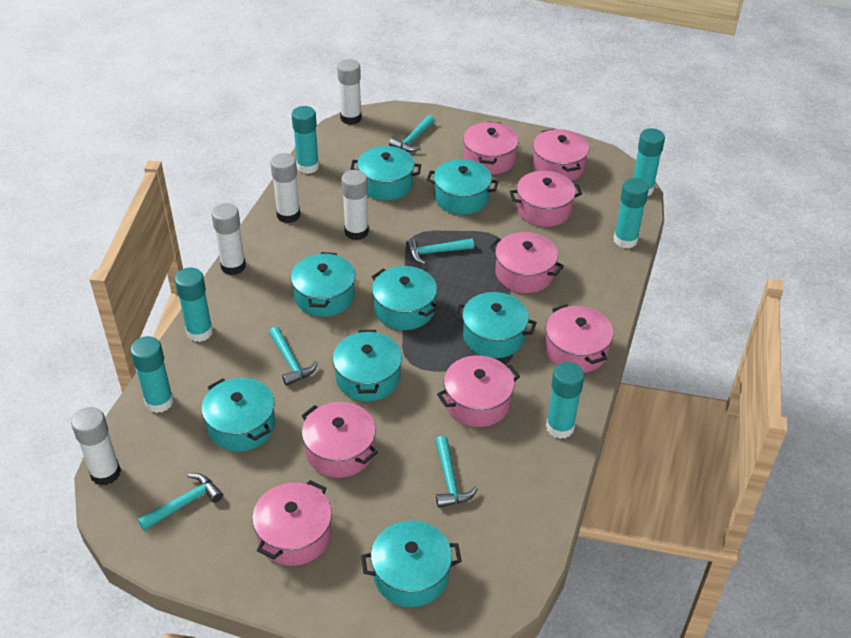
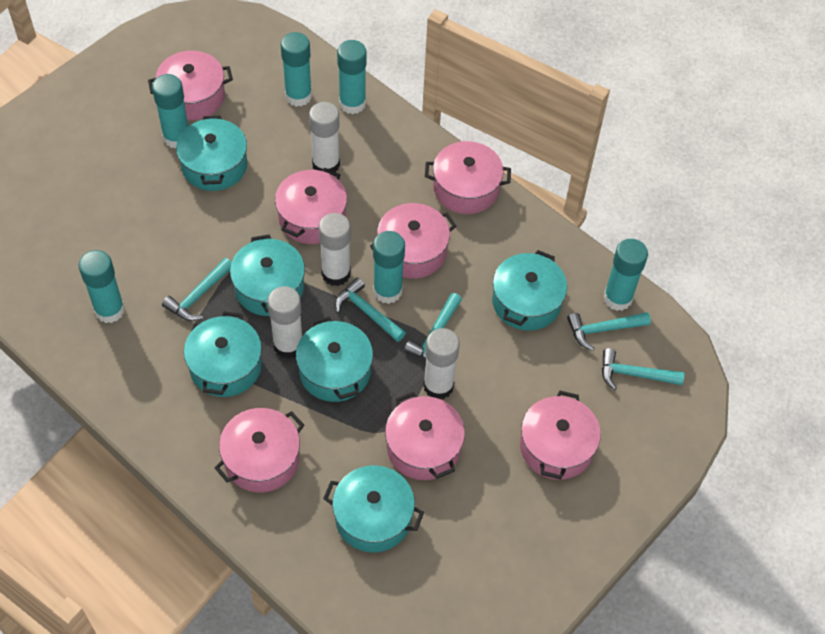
pink pot: [252,480,332,566] [301,402,378,478] [437,355,520,427] [463,122,519,175] [489,232,564,293] [509,171,582,227] [532,129,589,181] [545,304,613,373] = 8 -> [148,51,233,120] [215,408,304,493] [275,168,347,244] [370,203,456,279] [385,392,465,480] [425,141,511,214] [520,391,601,480] = 7
turquoise pot: [201,378,275,451] [291,252,355,317] [333,330,402,402] [350,146,421,200] [361,521,462,607] [372,266,439,330] [427,159,499,215] [454,292,537,358] = 8 -> [176,116,247,191] [184,311,262,397] [230,235,305,316] [296,317,373,402] [323,465,424,552] [492,250,567,331] = 6
white glue stick: [71,407,121,485] [211,203,246,275] [270,153,300,223] [337,59,362,125] [341,170,369,240] = 5 -> [267,286,302,359] [309,102,340,172] [318,213,351,286] [423,328,460,399] = 4

